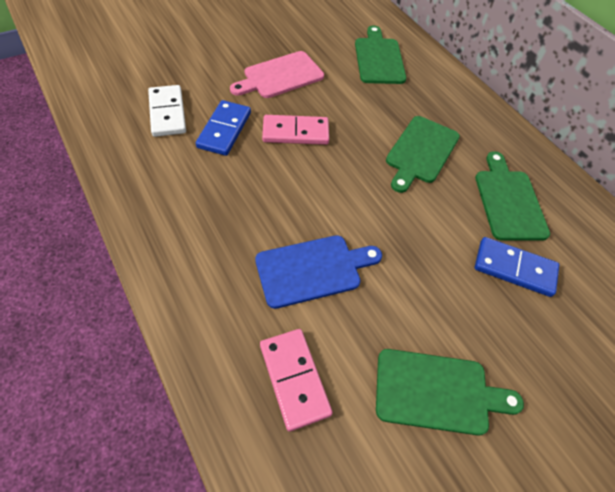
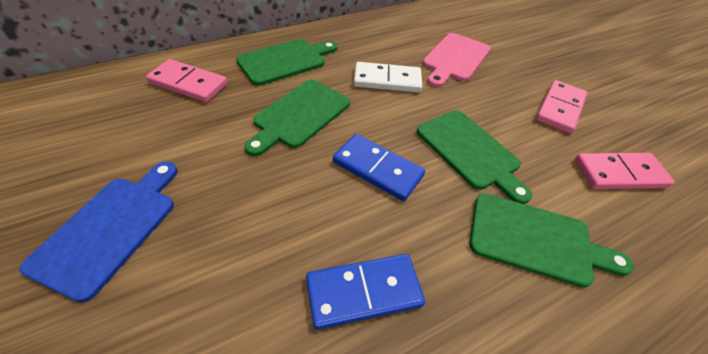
pink domino: [260,329,332,431] [262,115,329,145] = 2 -> [146,59,228,102] [536,80,587,133] [575,153,675,189] = 3

